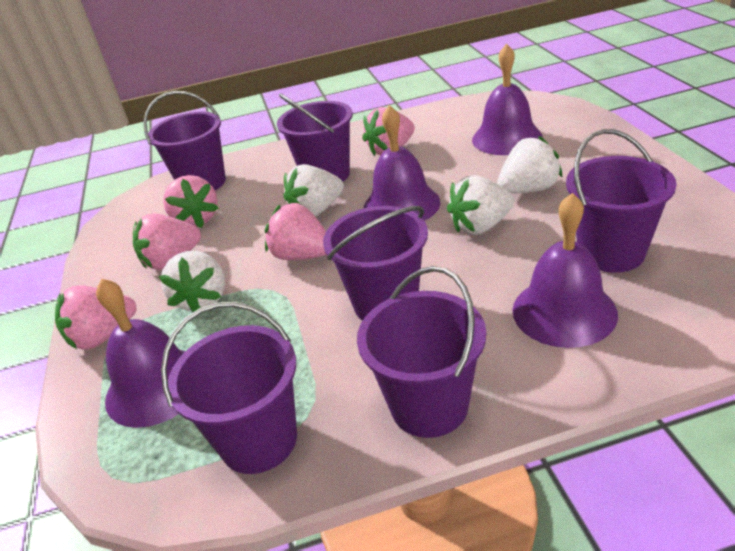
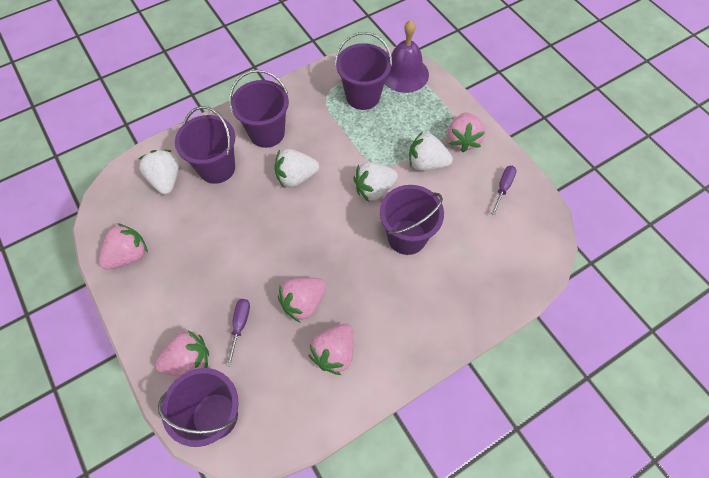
purple bell: [96,278,185,428] [364,105,441,221] [472,43,543,155] [512,193,618,348] = 4 -> [384,20,429,93] = 1
purple bucket: [143,91,226,190] [161,302,297,474] [277,94,353,181] [323,206,428,321] [357,266,486,438] [566,129,677,273] = 6 -> [158,368,238,447] [175,106,235,184] [229,70,289,148] [335,32,392,110] [380,185,444,255] = 5
purple screwdriver: none = 0 -> [226,299,250,367] [491,166,517,215] = 2

